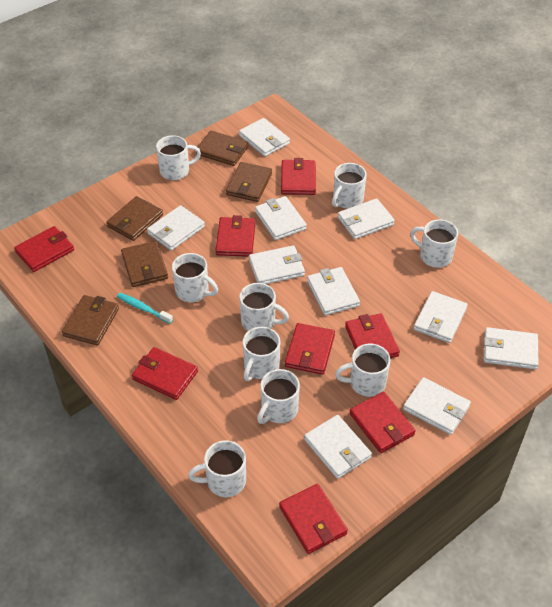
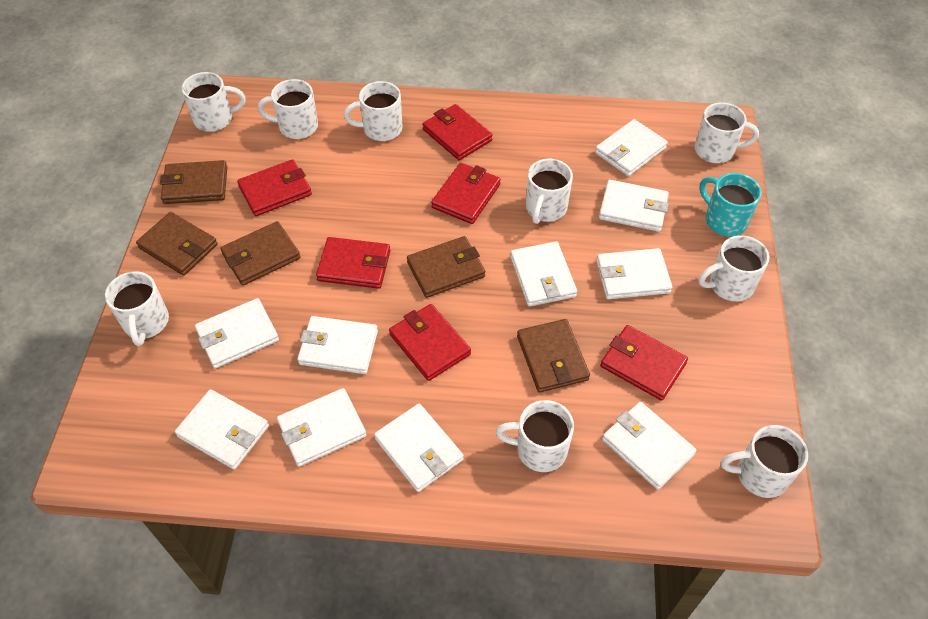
red wallet: [14,226,74,272] [132,347,198,400] [215,215,255,257] [279,484,348,554] [281,158,316,195] [285,323,335,375] [345,313,400,358] [350,392,416,453] = 8 -> [237,159,312,216] [316,237,390,289] [389,304,471,381] [422,104,493,160] [431,163,501,224] [600,325,688,401] = 6
turquoise mug: none = 0 -> [699,173,762,237] = 1
turquoise toothbrush: [117,293,173,324] = 1 -> none = 0

